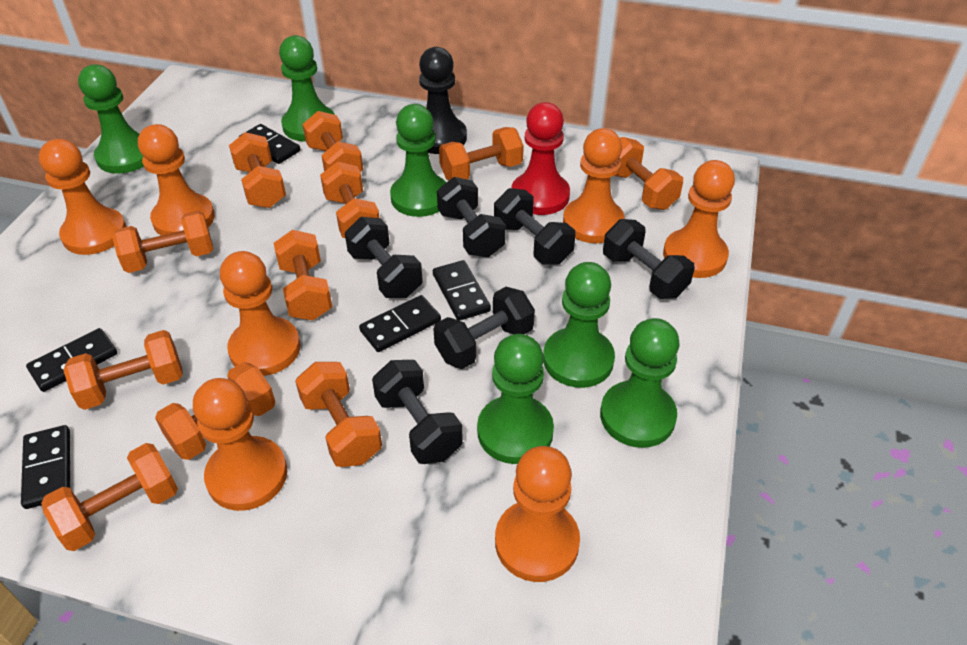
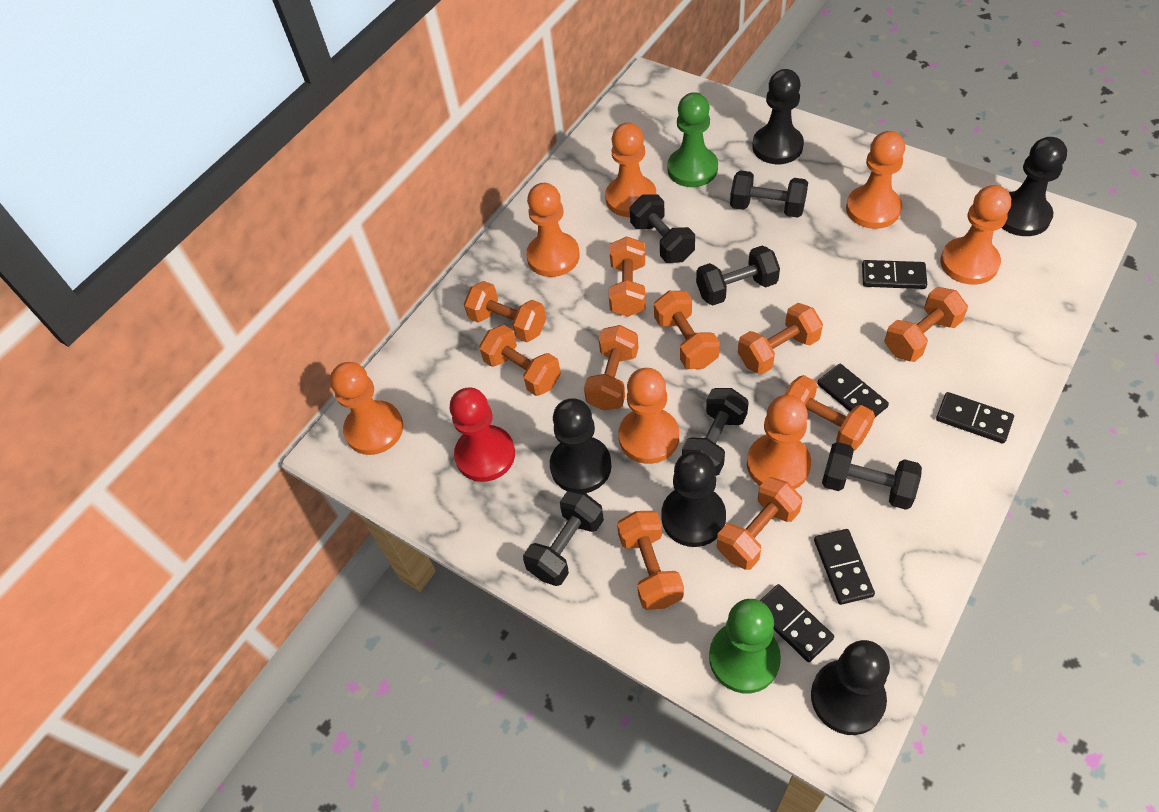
black pawn: [419,47,467,154] = 1 -> [550,398,612,493] [661,451,726,547] [753,69,804,164] [811,640,890,735] [1002,137,1067,236] = 5
green pawn: [78,64,144,174] [279,35,335,142] [390,104,446,217] [477,334,554,464] [543,262,615,388] [600,318,680,448] = 6 -> [667,92,718,187] [709,599,781,693] = 2
orange dumbbell: [41,443,178,551] [63,330,183,410] [112,211,213,273] [155,362,275,460] [229,132,286,208] [274,230,332,320] [295,362,382,467] [302,111,363,172] [320,161,379,238] [439,127,524,180] [615,137,683,210] = 11 -> [464,281,546,342] [479,325,561,396] [584,325,639,411] [609,236,646,317] [617,511,684,610] [654,291,720,369] [717,477,802,570] [738,303,823,374] [784,375,875,451] [885,287,968,362] = 10

